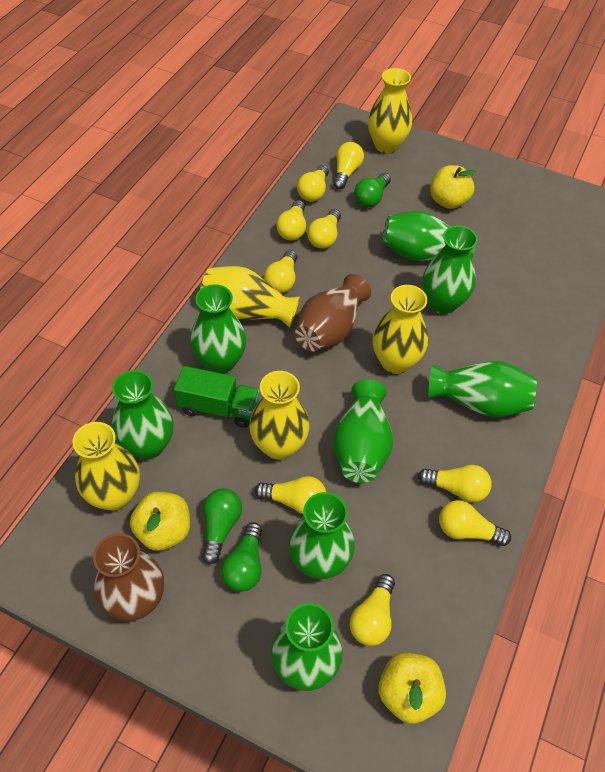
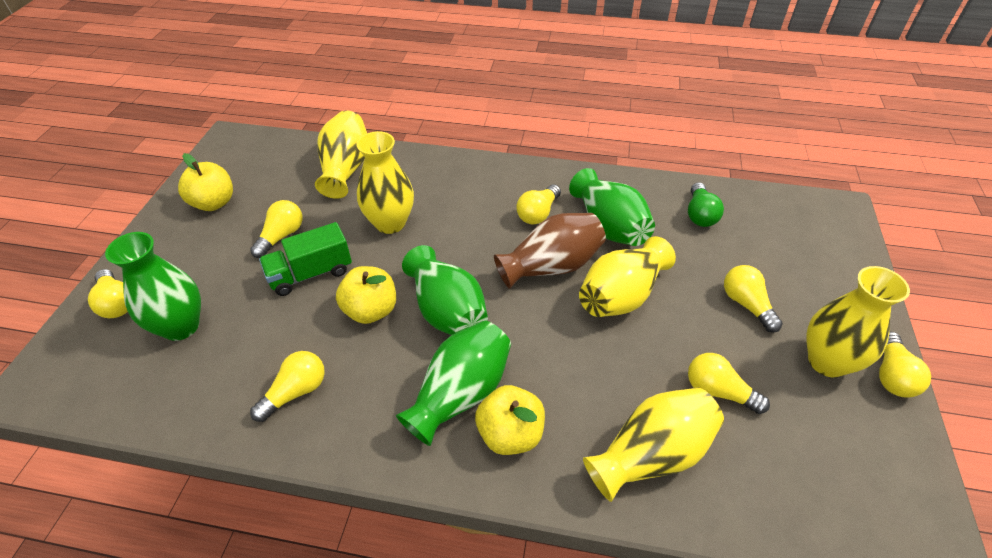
brown vase: [93,533,164,621] [295,274,371,352] = 2 -> [494,213,606,289] = 1
green light bulb: [202,488,242,564] [221,522,262,592] [354,173,391,207] = 3 -> [688,182,724,227] = 1
green vase: [112,370,174,460] [190,284,246,374] [271,603,342,691] [289,492,355,579] [333,379,393,483] [382,211,477,261] [423,225,478,314] [428,361,537,418] = 8 -> [105,232,201,341] [396,320,511,446] [402,245,488,335] [569,168,655,246] = 4
yellow light bulb: [255,476,326,514] [264,250,297,293] [276,200,306,241] [297,165,329,202] [307,209,341,249] [333,142,364,190] [350,574,395,646] [418,465,492,503] [439,500,511,546] = 9 -> [88,269,128,318] [250,200,303,258] [250,351,325,422] [516,184,561,225] [688,353,770,414] [724,265,783,332] [879,332,931,398] = 7

